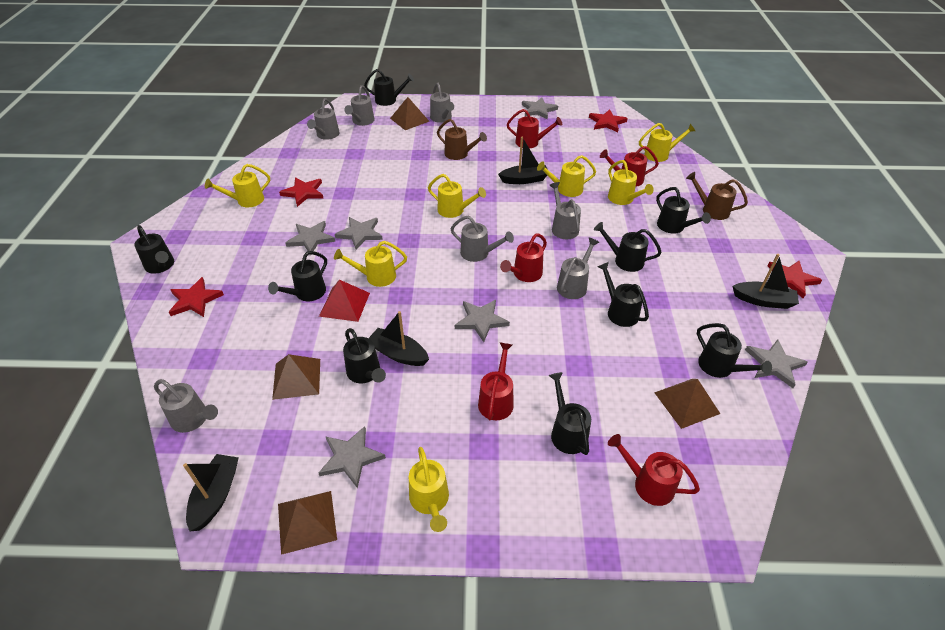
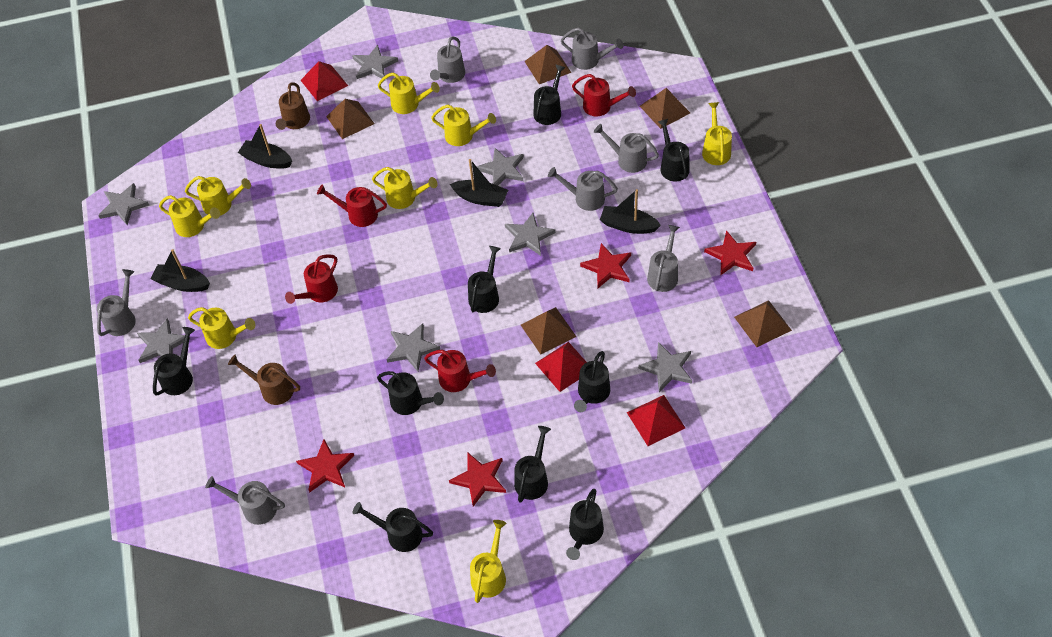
brown pyramid: [272,354,320,400] [278,491,337,555] [390,97,430,130] [654,379,721,429] = 4 -> [326,99,374,139] [521,307,577,354] [524,45,571,84] [640,88,690,129] [734,300,792,347] = 5
grey star: [285,221,335,255] [319,426,386,488] [335,217,383,250] [455,300,510,342] [522,97,558,120] [745,339,808,388] = 6 -> [98,183,149,225] [137,318,190,363] [352,45,398,79] [386,323,441,372] [477,148,524,186] [505,213,556,256] [638,342,692,392] = 7
red pyramid: [319,280,370,322] = 1 -> [300,61,348,101] [535,342,587,392] [626,395,685,446] = 3
red watering can: [478,342,514,420] [500,234,547,282] [507,109,562,148] [600,146,659,187] [608,434,700,506] = 5 -> [285,254,338,304] [317,184,387,227] [424,350,496,392] [572,74,636,116] = 4
yellow watering can: [205,164,270,207] [334,241,407,287] [409,447,449,532] [428,174,486,218] [537,155,596,197] [608,160,654,205] [639,123,695,162] = 7 -> [159,195,220,237] [185,176,251,215] [188,307,255,349] [372,167,437,209] [378,73,440,114] [431,105,496,146] [470,520,506,603] [702,102,732,165] = 8

